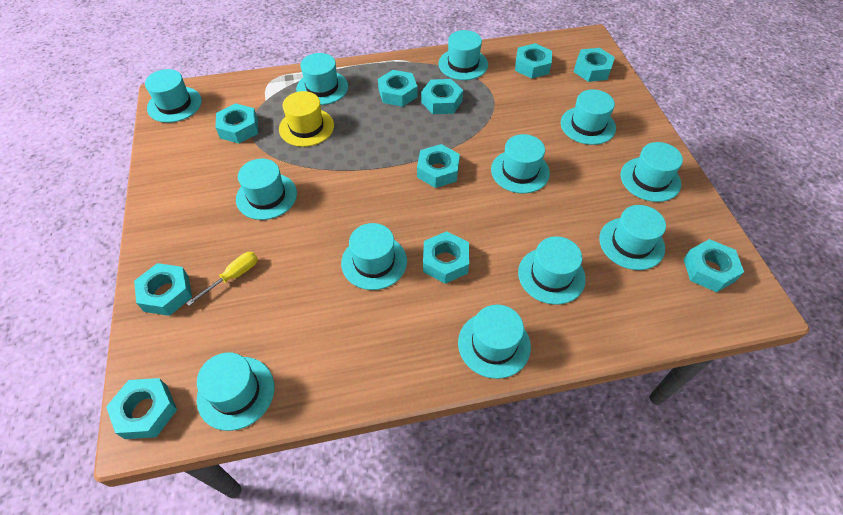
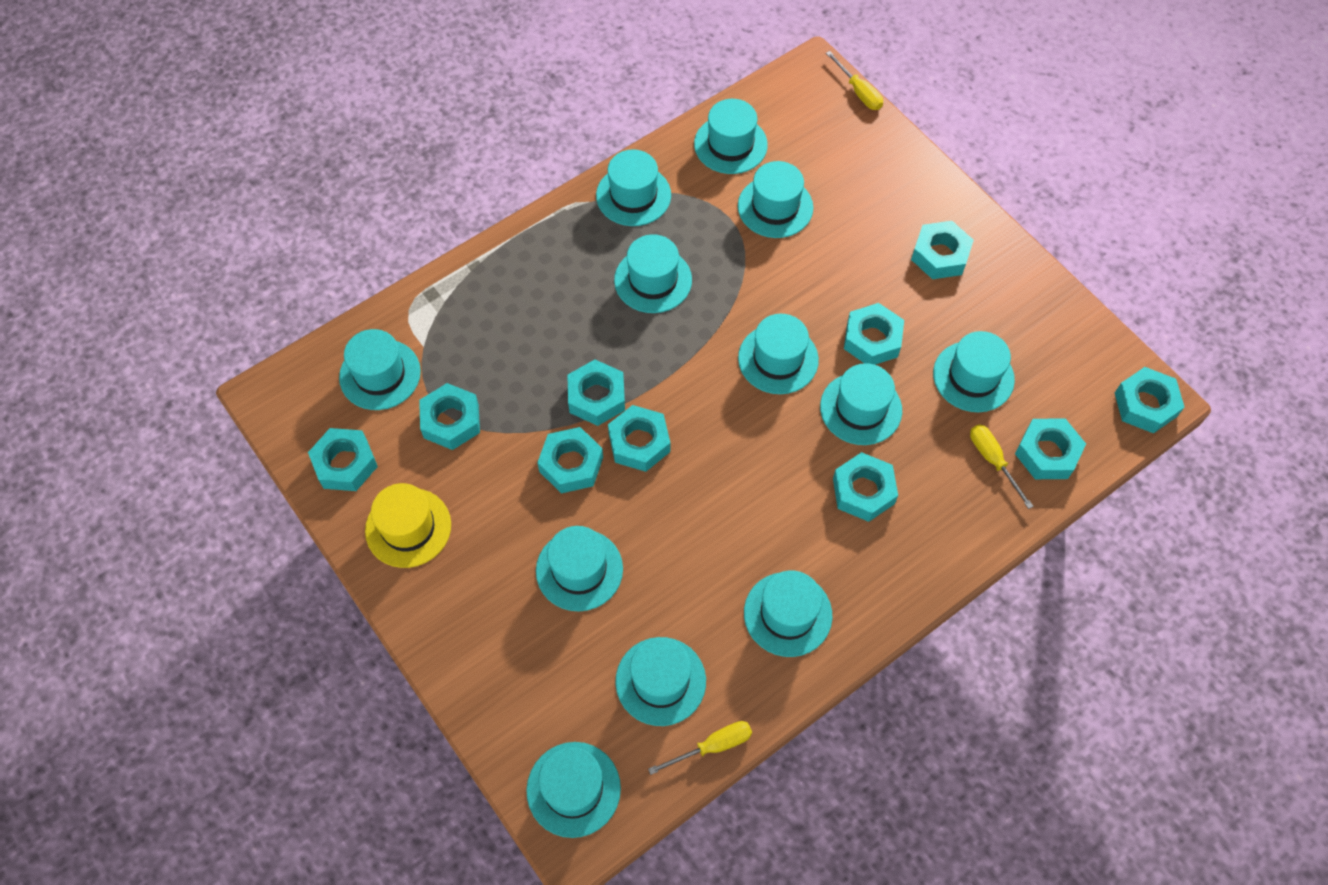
yellow screwdriver: [187,252,258,306] = 1 -> [648,721,752,775] [826,51,883,110] [970,424,1033,509] = 3

